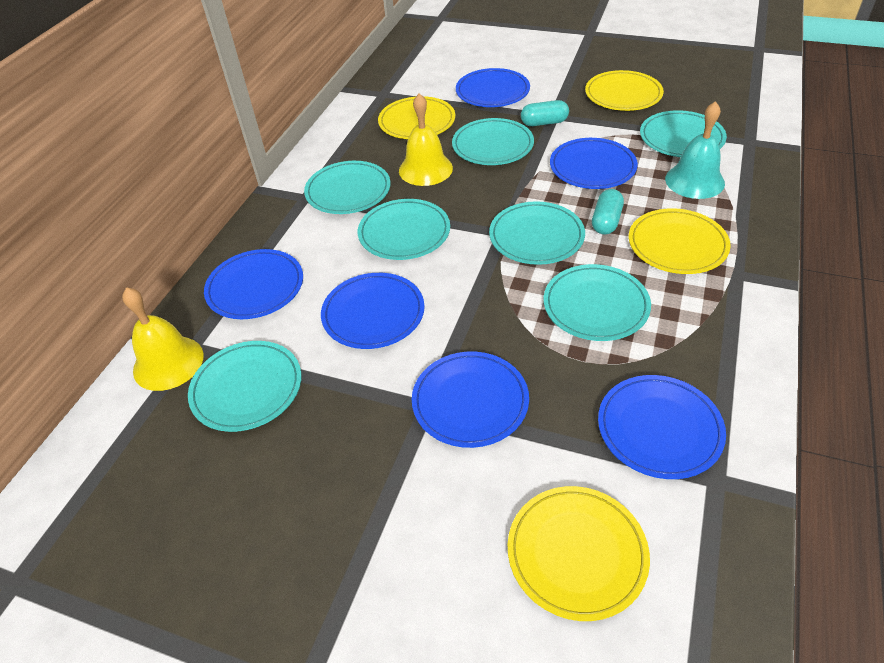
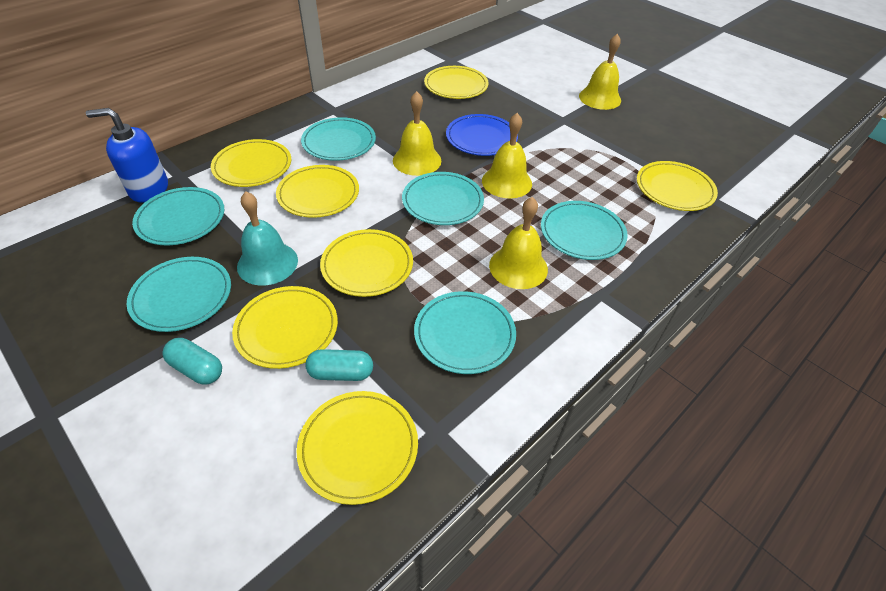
blue plate: [204,249,303,319] [321,273,425,349] [412,352,529,448] [456,68,530,107] [550,138,638,189] [598,375,726,479] = 6 -> [446,114,518,156] = 1
blue soap dispenser: none = 0 -> [86,108,168,203] = 1
turquoise plate: [188,341,301,432] [304,161,391,214] [358,199,450,260] [452,118,534,165] [489,201,585,265] [544,264,651,341] [640,110,727,157] = 7 -> [127,257,231,332] [132,187,224,245] [301,117,376,161] [402,172,484,225] [414,291,516,374] [541,201,628,260] = 6
yellow bell: [122,287,204,391] [399,94,453,186] = 2 -> [393,91,441,176] [482,113,532,199] [489,197,548,289] [579,33,621,110] = 4
yellow plate: [378,96,455,139] [508,486,650,621] [585,70,664,111] [629,208,731,274] = 4 -> [211,139,291,187] [232,286,338,369] [276,165,359,218] [297,391,418,505] [320,229,413,297] [424,66,489,99] [637,161,718,211] = 7

